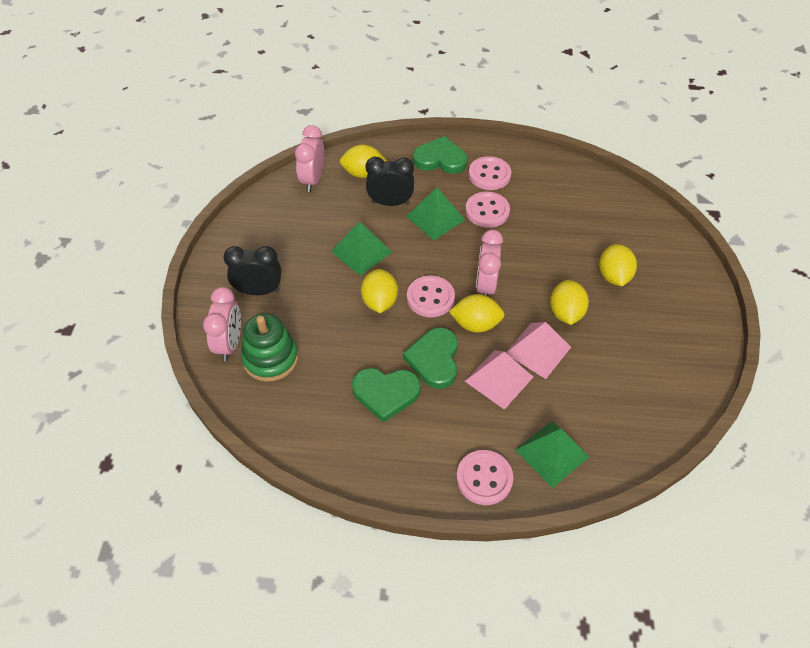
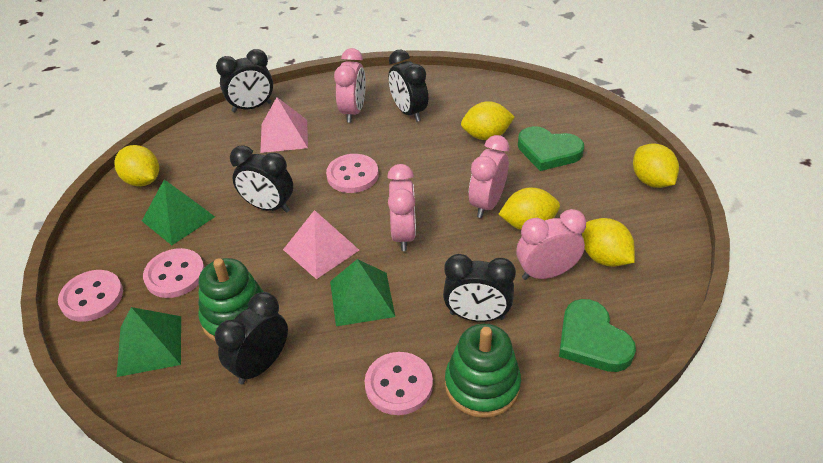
black clock: [223,246,281,295] [366,156,414,206] = 2 -> [215,292,288,384] [216,49,273,112] [230,145,293,213] [388,50,428,122] [443,254,516,322] = 5
green heart: [352,368,421,423] [403,327,458,389] [413,136,467,174] = 3 -> [518,126,584,171] [559,299,636,372] = 2
green stacking toy: [241,313,298,382] = 1 -> [198,258,264,342] [445,324,521,418] = 2
pink clock: [203,287,241,361] [295,125,325,192] [476,229,503,296] = 3 -> [334,48,366,123] [387,164,416,251] [469,135,509,218] [517,209,586,280] = 4

